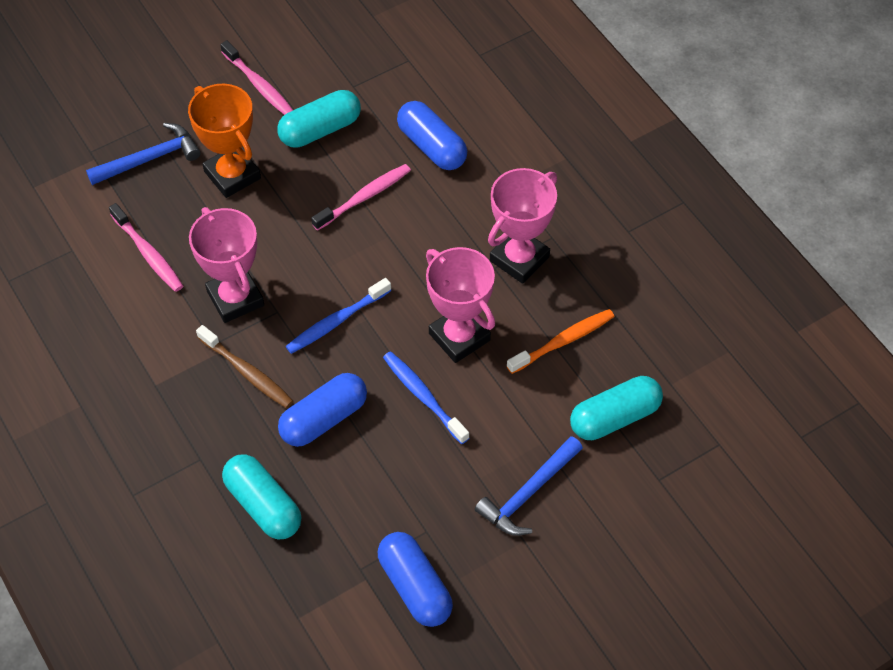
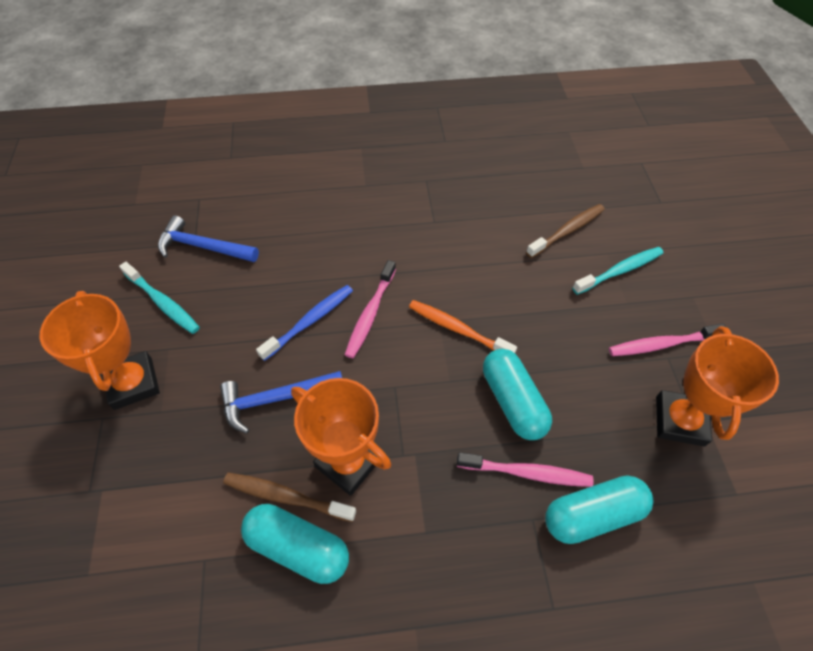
blue capsule: [278,373,367,447] [378,532,453,627] [397,101,467,170] = 3 -> none = 0
blue toothbrush: [286,278,391,354] [383,351,469,444] = 2 -> [256,285,353,361] = 1
brown toothbrush: [196,325,293,408] = 1 -> [223,473,356,522] [526,204,605,258] = 2
orange trophy: [188,84,261,198] = 1 -> [40,291,160,410] [291,378,391,496] [656,326,779,446] = 3
pink trophy: [189,207,264,323] [426,247,495,363] [488,168,557,284] = 3 -> none = 0
turquoise toothbrush: none = 0 -> [119,262,200,334] [572,247,664,295] = 2

